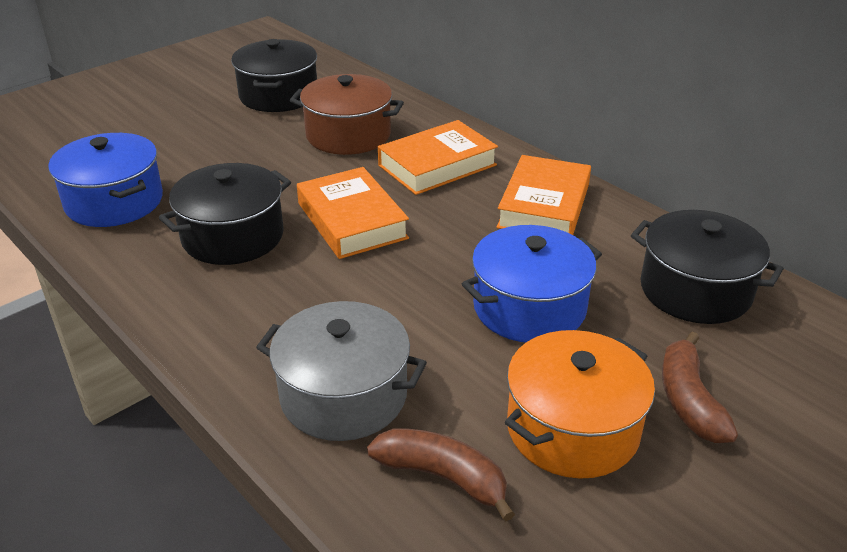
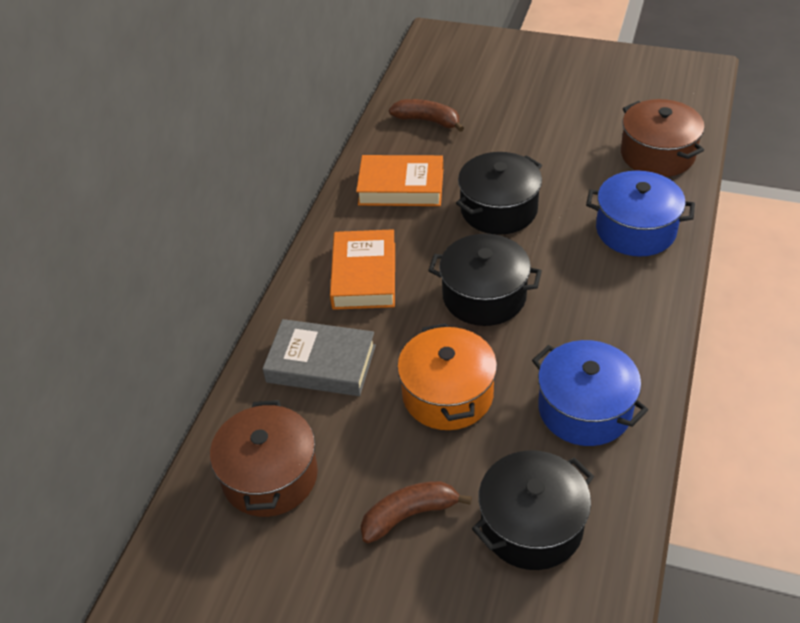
brown pot: [290,74,404,155] = 1 -> [210,400,318,517] [621,99,705,177] = 2
grey book: none = 0 -> [263,319,376,396] = 1
grey pot: [256,301,427,441] = 1 -> none = 0
orange book: [297,167,409,259] [378,120,498,195] [496,155,591,235] = 3 -> [330,229,395,310] [356,155,443,206] = 2

